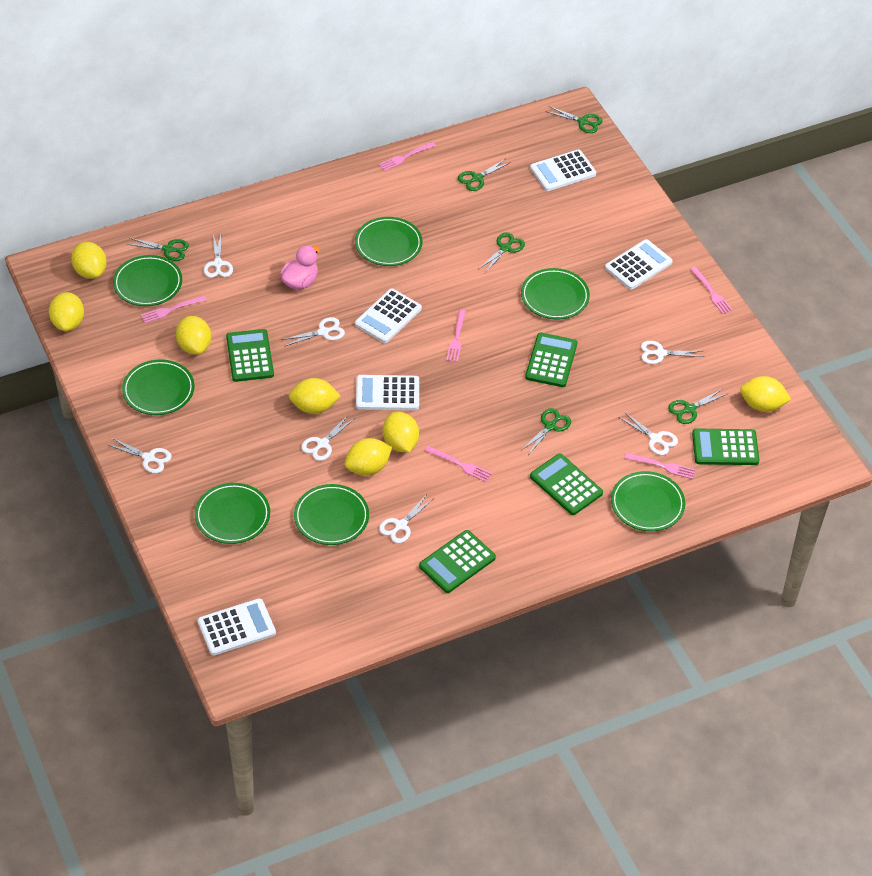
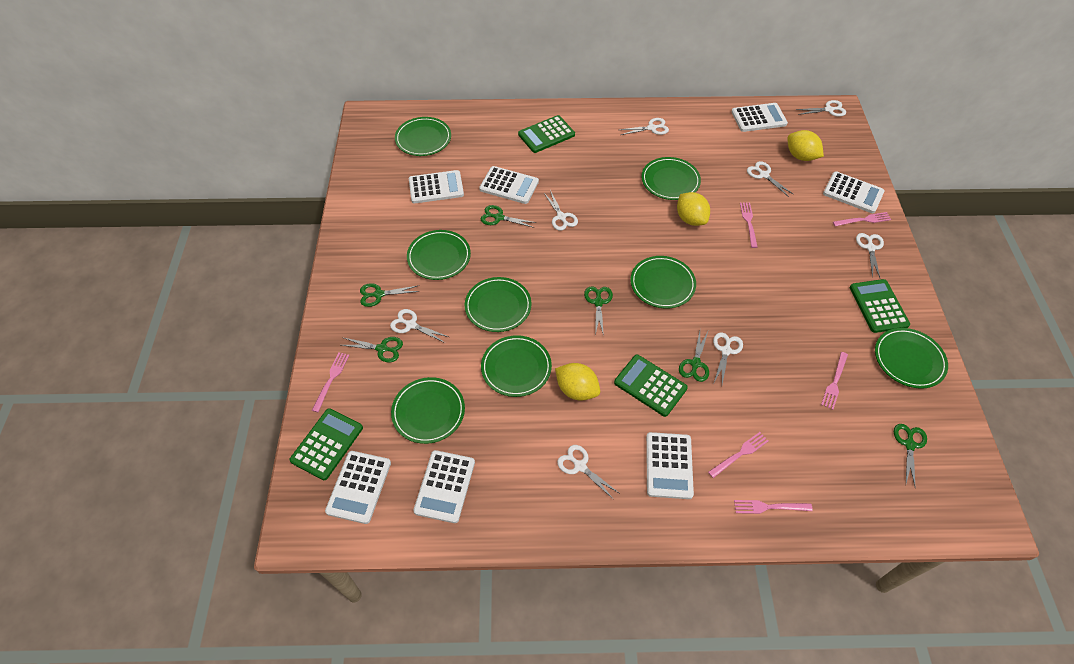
green calculator: [226,329,274,382] [419,530,496,593] [525,333,577,387] [530,454,603,515] [692,428,759,465] = 5 -> [289,408,363,480] [518,115,575,153] [614,354,688,417] [850,279,910,333] = 4
green plate: [113,255,182,306] [122,360,195,415] [195,483,270,544] [294,484,369,545] [355,217,422,266] [521,268,590,320] [611,471,685,531] = 7 -> [391,377,465,444] [395,117,451,156] [407,230,471,280] [465,277,532,332] [481,335,552,397] [630,256,696,309] [641,157,701,200] [875,328,948,388] = 8
pink duck: [280,245,320,289] = 1 -> none = 0
white calculator: [198,598,276,656] [355,288,422,343] [356,375,419,410] [530,149,596,191] [605,239,673,290] = 5 -> [325,451,391,524] [409,170,464,203] [413,450,475,523] [479,166,539,204] [646,432,694,499] [731,103,788,132] [823,171,885,213] = 7
white scissors: [108,438,172,473] [203,235,233,278] [281,317,345,346] [301,415,355,461] [379,496,433,543] [618,412,678,455] [641,341,704,364] = 7 -> [390,309,449,343] [543,190,578,231] [557,445,619,500] [619,118,669,135] [713,333,743,384] [747,161,794,197] [796,100,846,116] [856,233,884,278] = 8
yellow lemon: [49,292,84,331] [71,242,107,279] [176,316,211,355] [289,378,340,414] [345,438,392,476] [383,412,419,452] [740,376,791,412] = 7 -> [555,363,600,401] [677,192,710,226] [788,130,824,161] = 3

